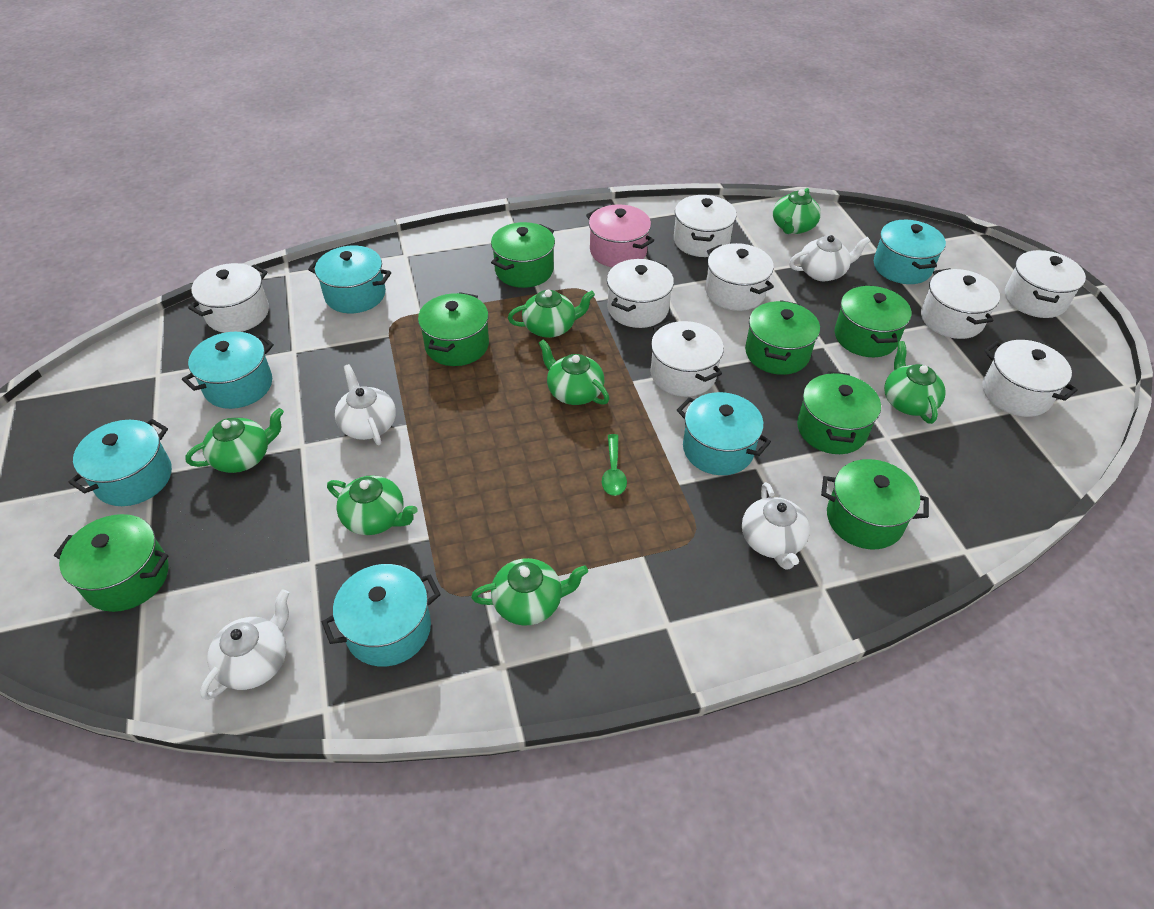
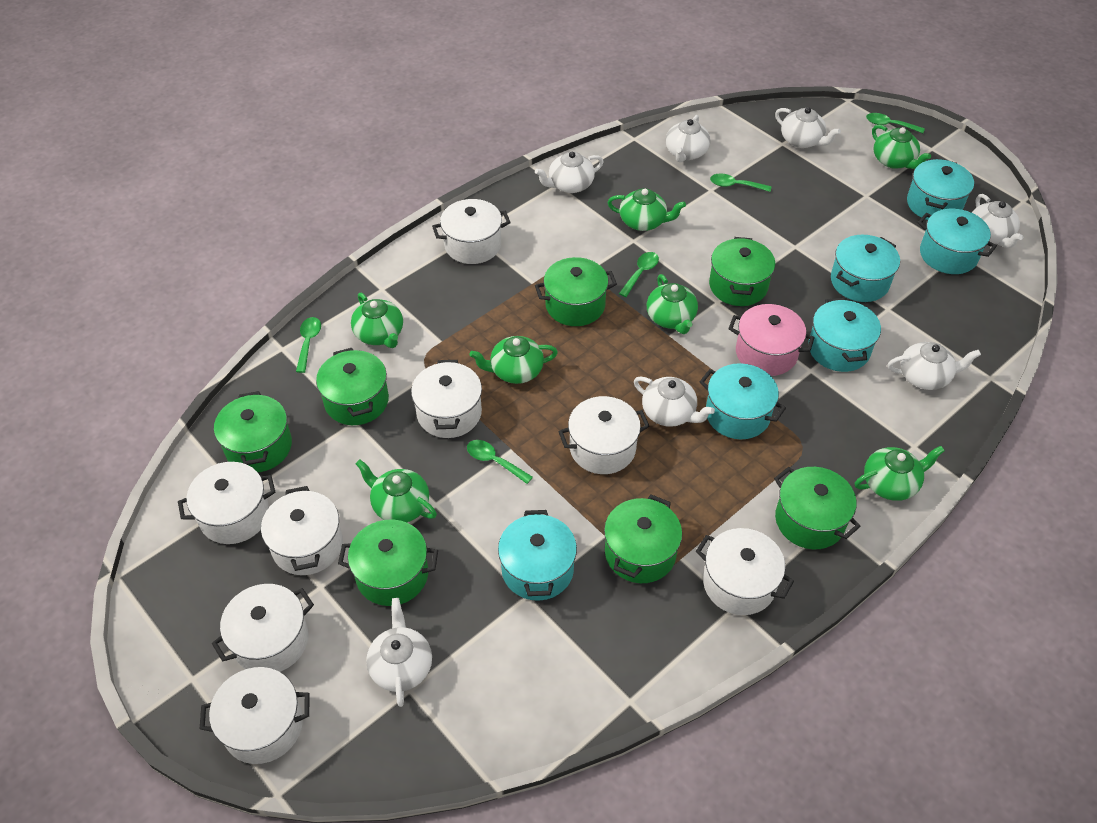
green spoon: [602,434,627,496] = 1 -> [296,317,321,373] [467,440,533,484] [619,252,659,297] [710,174,771,192] [866,113,925,133] = 5
white teapot: [200,589,289,700] [335,364,396,445] [742,482,810,570] [789,235,870,281] = 4 -> [366,598,432,707] [535,152,604,193] [634,376,715,427] [666,115,710,162] [775,107,841,148] [888,342,981,390] [972,194,1023,248] = 7

